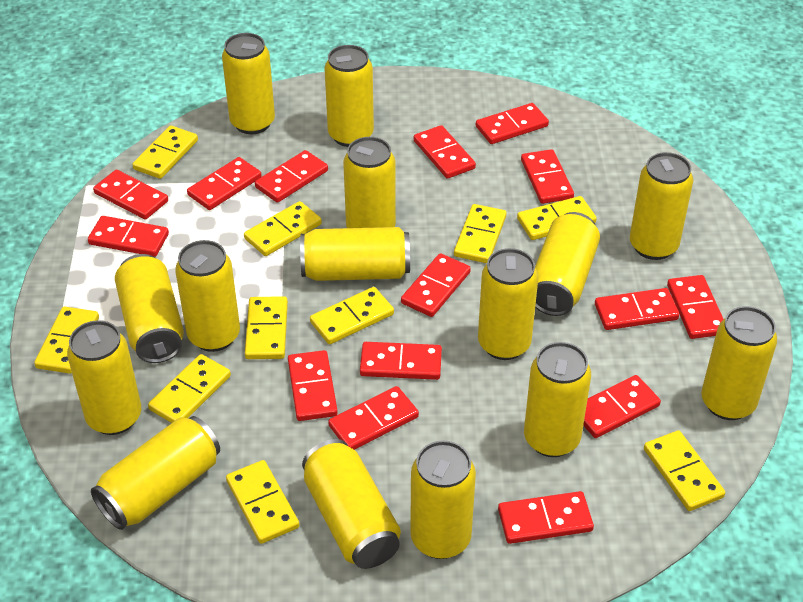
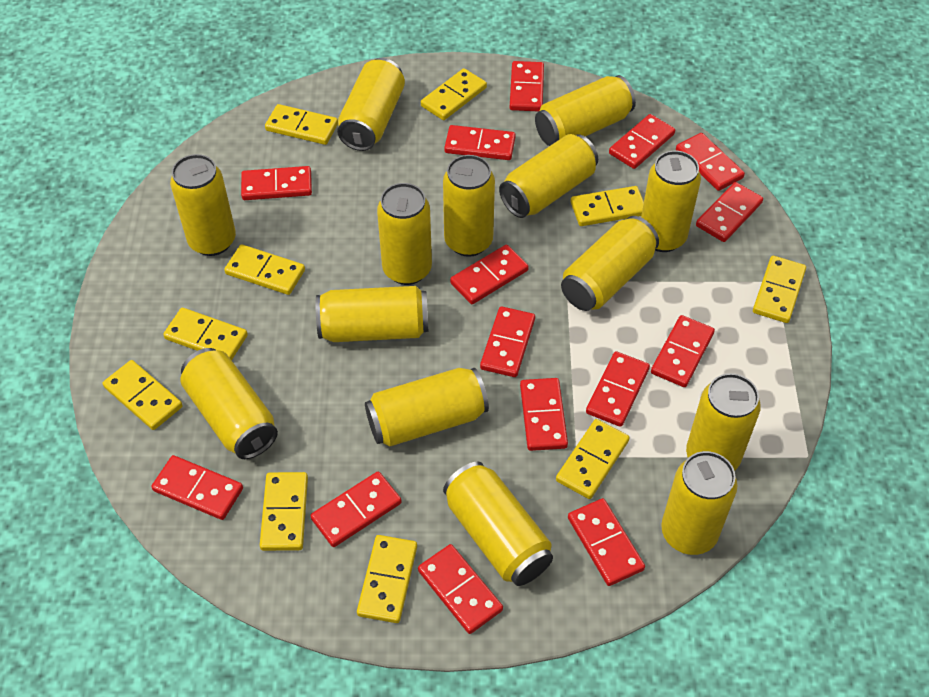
yellow can: [67,320,141,435] [91,416,220,530] [115,254,184,363] [175,240,240,352] [222,33,275,134] [300,227,410,281] [302,439,401,569] [324,45,374,147] [343,137,396,228] [410,441,476,559] [478,248,539,360] [524,342,591,457] [535,212,600,316] [630,152,693,260] [701,306,777,420] = 15 -> [170,154,236,256] [180,348,278,459] [316,286,428,342] [337,58,405,151] [365,368,489,447] [377,183,432,285] [443,155,495,257] [443,461,553,586] [499,134,598,218] [535,75,636,146] [561,216,659,311] [641,151,701,252] [661,451,737,555] [686,373,761,471] = 14

